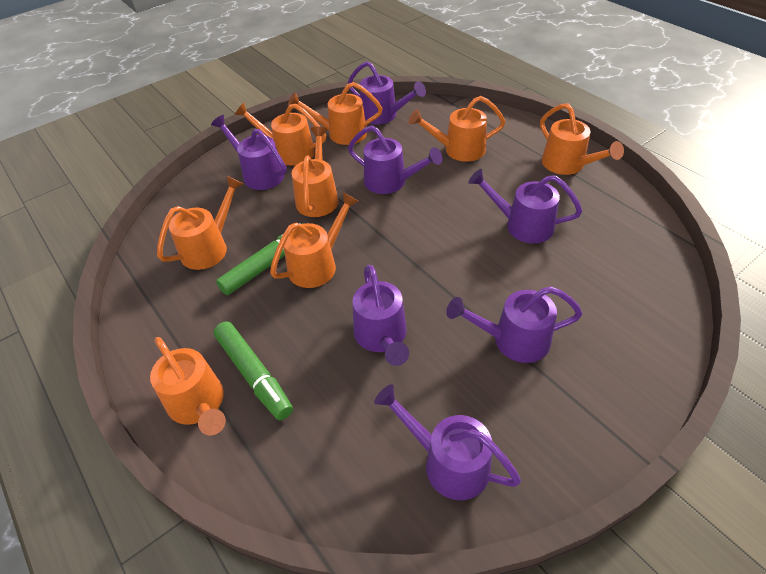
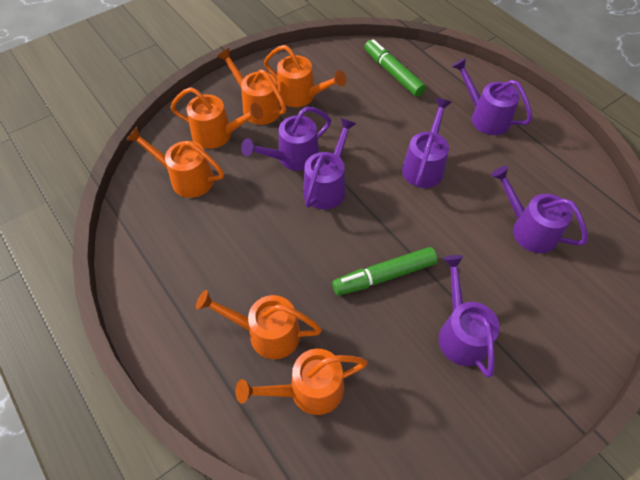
orange watering can: [150,337,226,435] [157,176,243,270] [234,102,326,166] [270,192,359,288] [288,82,382,145] [292,127,338,217] [409,96,505,162] [540,103,624,175] = 8 -> [126,127,224,198] [170,87,263,149] [196,290,322,359] [217,48,287,125] [235,349,368,415] [264,45,346,107] = 6
purple watering can: [211,115,287,190] [348,61,426,125] [348,125,442,194] [353,265,409,366] [374,384,521,500] [446,286,582,363] [468,169,582,243] = 7 -> [241,107,331,171] [303,118,356,209] [402,98,452,188] [439,255,500,377] [452,58,532,135] [491,166,588,253] = 6

